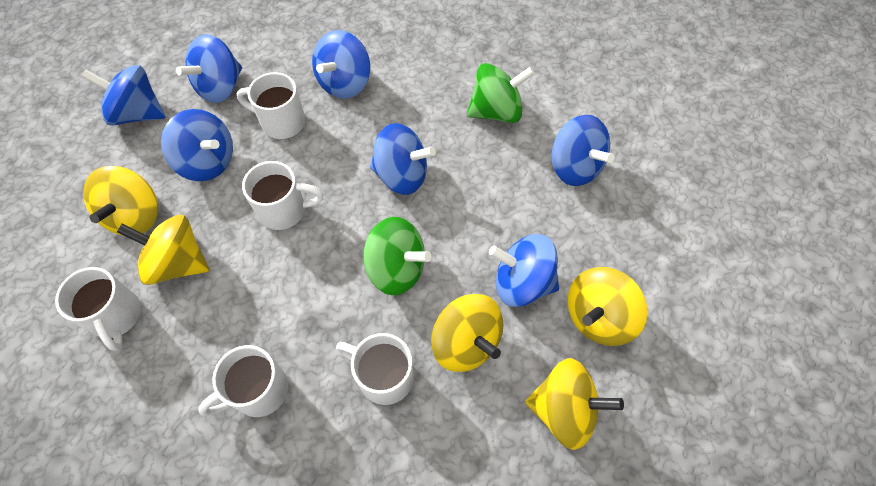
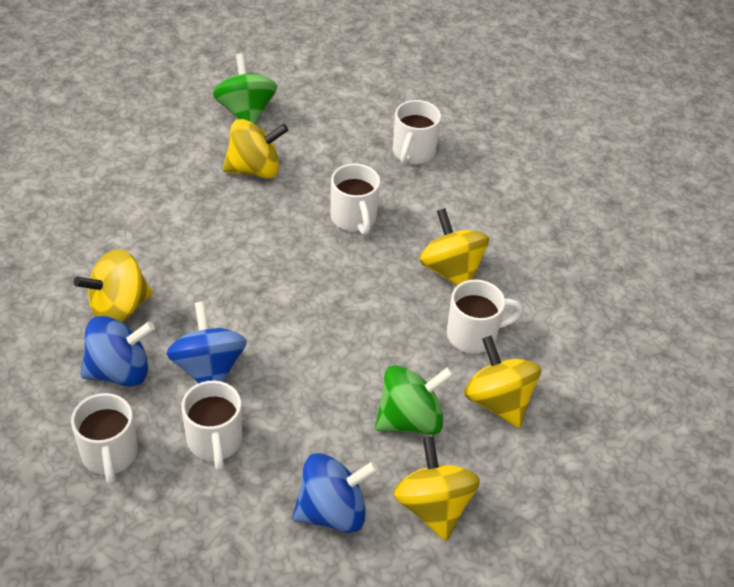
blue spinning top: [81,65,166,126] [161,109,233,181] [176,34,242,103] [312,30,370,99] [370,123,436,195] [489,234,559,307] [552,115,614,186] = 7 -> [80,316,155,386] [166,301,247,383] [292,453,378,533] = 3

